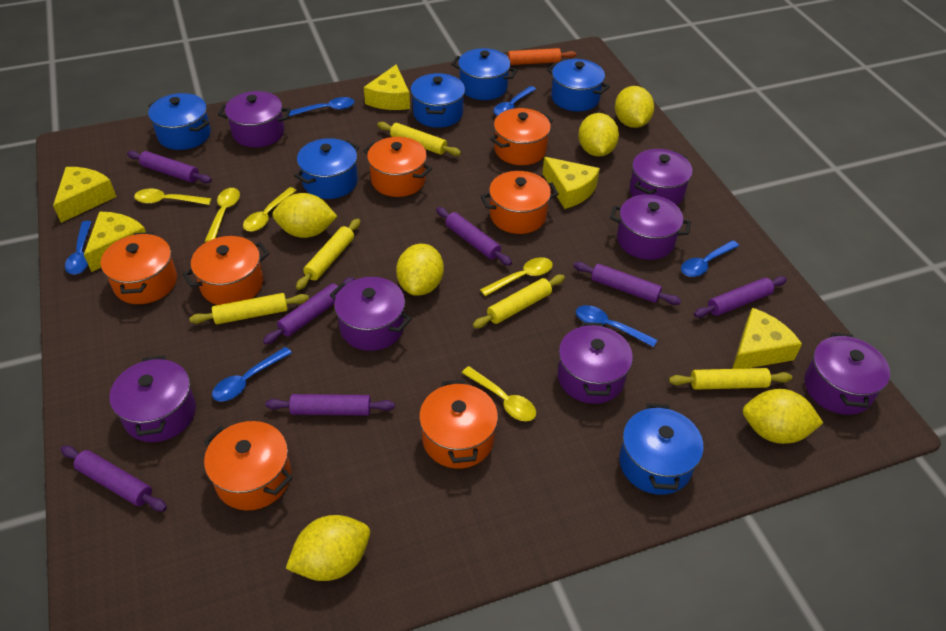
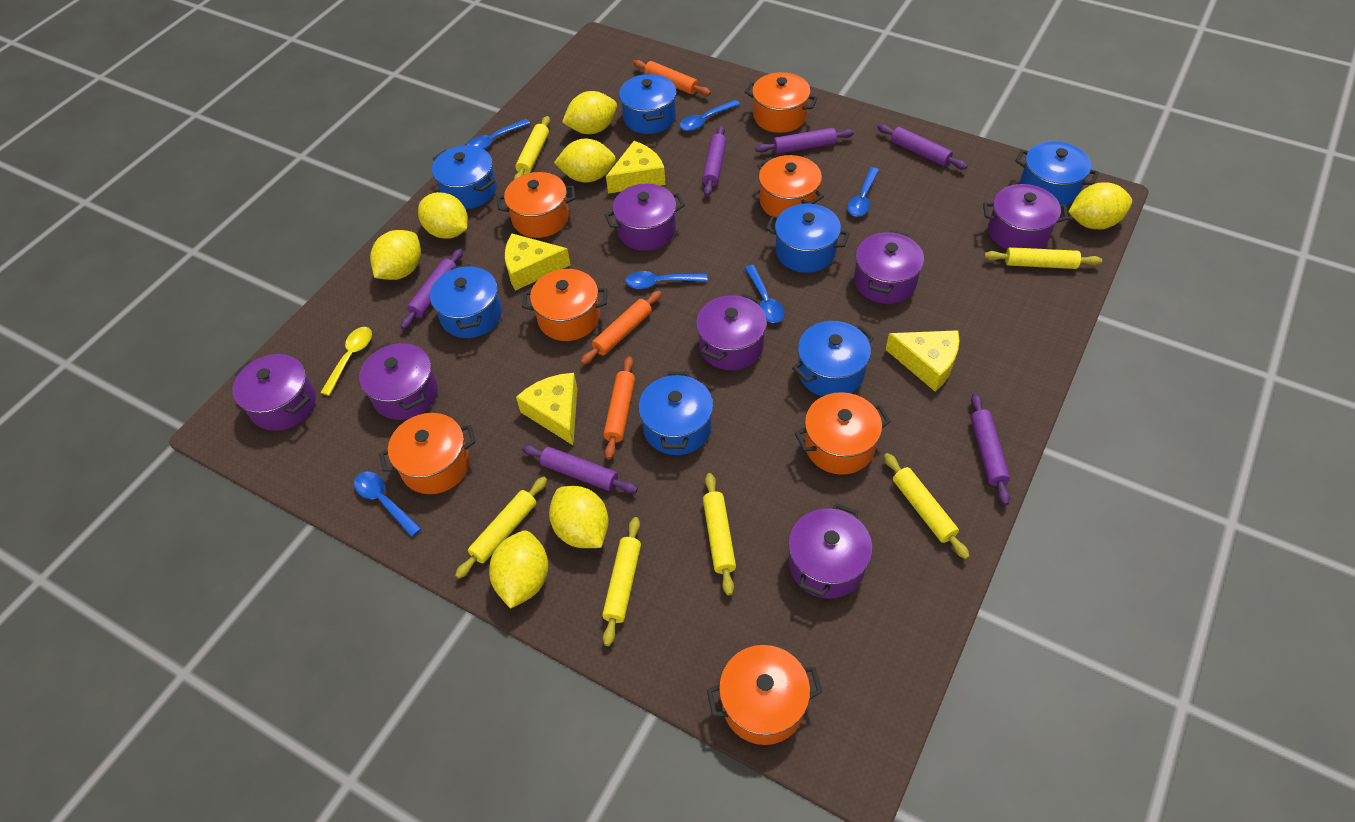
blue pot: [148,93,211,150] [295,138,359,199] [411,73,465,128] [451,48,517,100] [547,59,610,111] [619,403,703,495] = 6 -> [430,264,502,338] [432,145,497,209] [619,74,677,134] [638,372,713,455] [766,204,850,273] [792,321,874,397] [1015,141,1099,205] = 7
orange rolling pin: [507,48,576,65] = 1 -> [581,291,662,365] [603,356,635,460] [633,60,711,96] = 3
purple rolling pin: [61,446,167,511] [127,151,212,183] [263,277,355,344] [265,394,395,416] [436,207,512,266] [573,262,681,305] [694,276,787,318] = 7 -> [401,249,463,329] [522,445,638,493] [702,125,727,196] [756,128,854,154] [877,124,967,169] [971,393,1010,505] = 6
yellow cheese: [53,167,117,223] [84,212,146,272] [364,64,410,110] [542,157,600,209] [732,308,802,369] = 5 -> [505,234,571,291] [516,373,578,445] [606,141,666,194] [885,330,959,391] = 4
yellow lemon: [272,193,337,238] [286,515,370,581] [396,244,444,296] [578,113,619,157] [615,86,654,128] [743,389,823,444] = 6 -> [370,230,421,280] [418,192,468,239] [489,531,548,609] [549,486,609,548] [554,139,616,182] [562,91,617,134] [1068,182,1132,229] = 7
yellow rolling pin: [189,293,309,324] [296,219,360,290] [377,122,461,156] [473,275,565,328] [669,368,792,390] = 5 -> [455,477,547,579] [514,116,550,180] [602,517,641,646] [703,473,736,596] [884,453,970,559] [984,247,1102,269] = 6
yellow spoon: [134,189,212,205] [205,188,240,242] [243,187,297,232] [462,366,536,421] [480,257,553,296] = 5 -> [320,327,372,396] = 1

